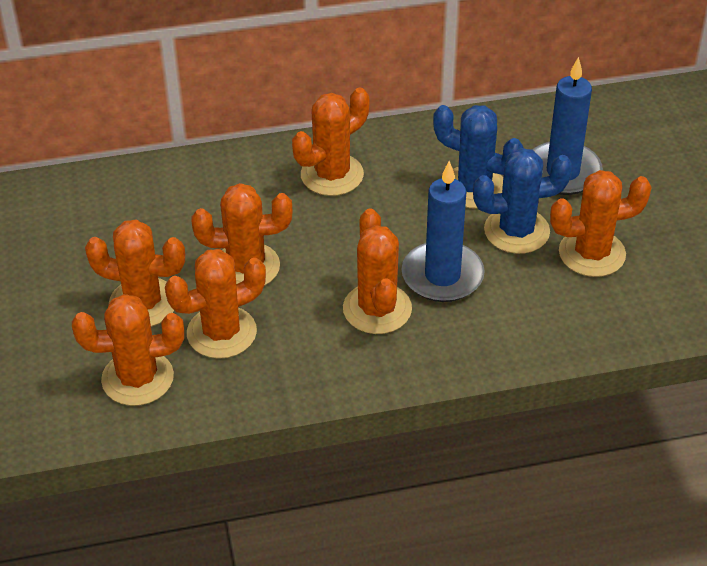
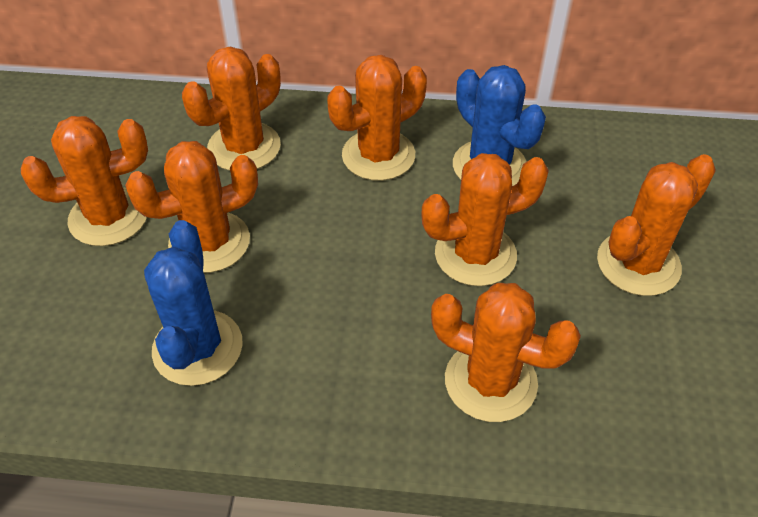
blue candle: [402,161,485,302] [533,57,603,195] = 2 -> none = 0

